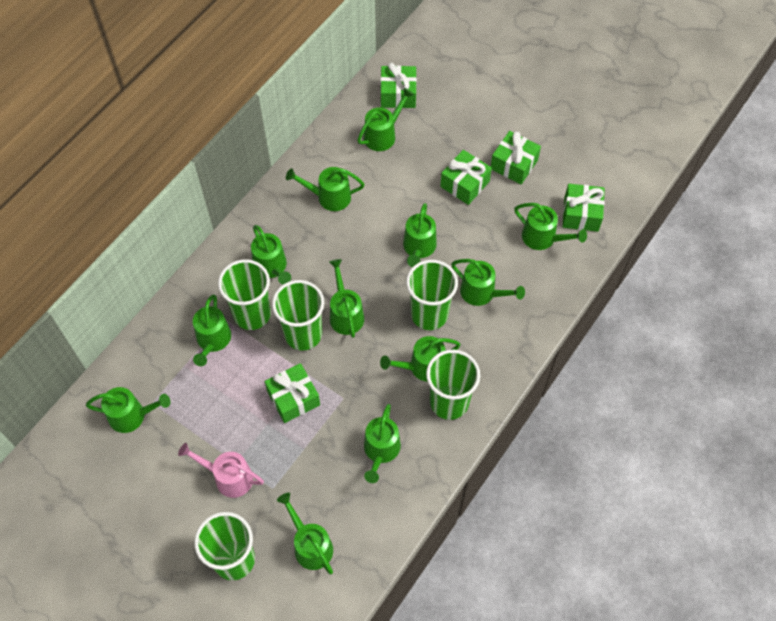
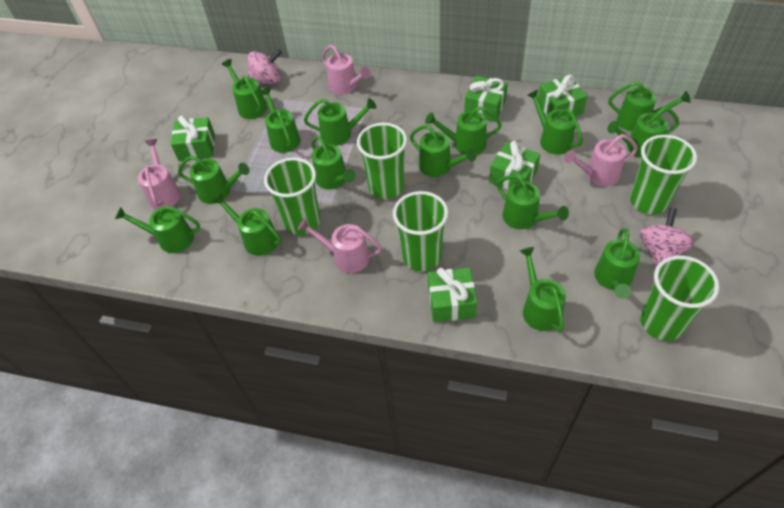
green watering can: [86,387,170,433] [193,295,231,366] [251,225,291,284] [277,493,333,575] [286,167,365,211] [329,259,364,338] [357,88,414,151] [364,404,401,483] [380,336,460,382] [403,203,437,267] [451,259,525,306] [514,203,587,250] = 12 -> [115,206,200,253] [178,156,250,204] [213,193,281,256] [222,59,267,119] [260,87,300,153] [304,98,376,146] [311,136,356,190] [410,125,477,177] [425,106,502,155] [497,175,569,229] [520,247,566,332] [527,89,583,155] [594,228,640,299] [608,82,691,132] [608,107,679,158] = 15
pink spinning top: none = 0 -> [248,49,282,84] [639,207,694,267] = 2
pink watering can: [178,443,264,498] = 1 -> [138,139,181,209] [298,218,382,273] [322,45,371,95] [564,134,638,186] = 4

